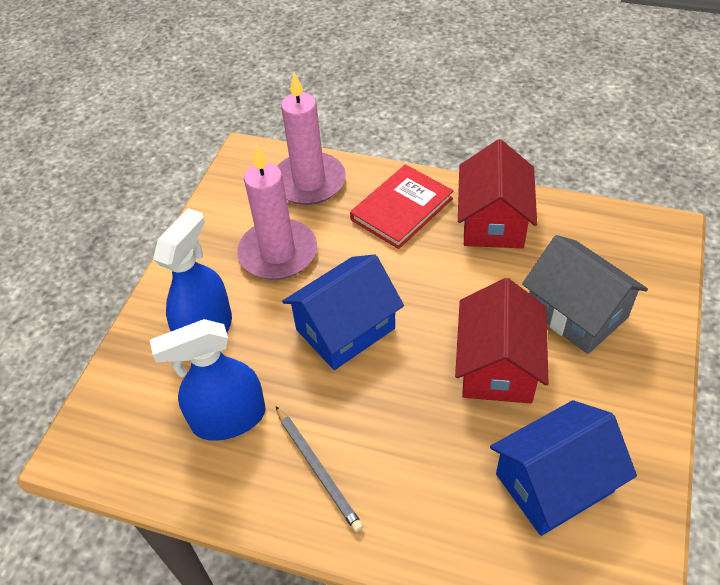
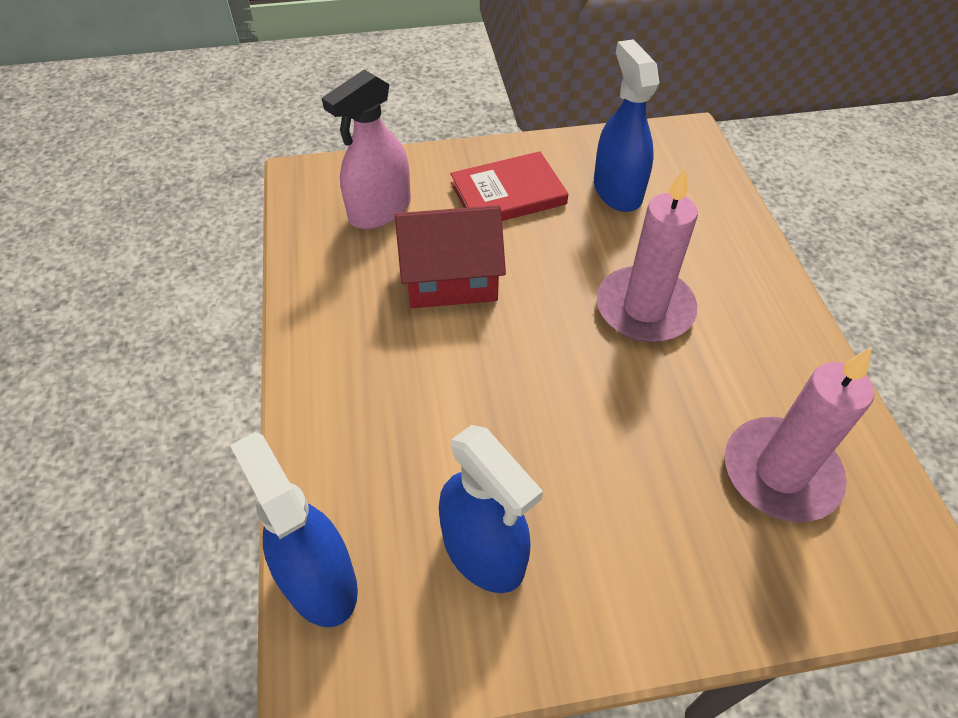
blue house: [282,254,404,370] [490,400,637,536] = 2 -> none = 0
blue spray bottle: [150,319,266,441] [153,208,232,332] = 2 -> [230,432,358,627] [439,425,543,593] [594,39,659,212] = 3
grey house: [522,235,648,354] = 1 -> none = 0
grey pencil: [276,406,364,532] = 1 -> none = 0
pink spray bottle: none = 0 -> [322,69,411,229] = 1
red house: [455,278,549,403] [458,139,537,248] = 2 -> [395,205,506,308] = 1

